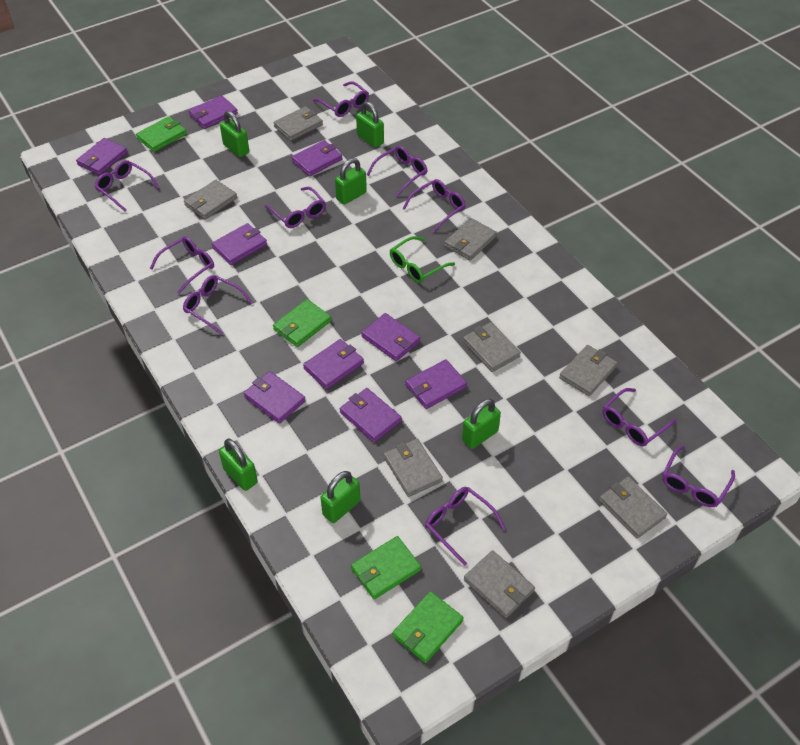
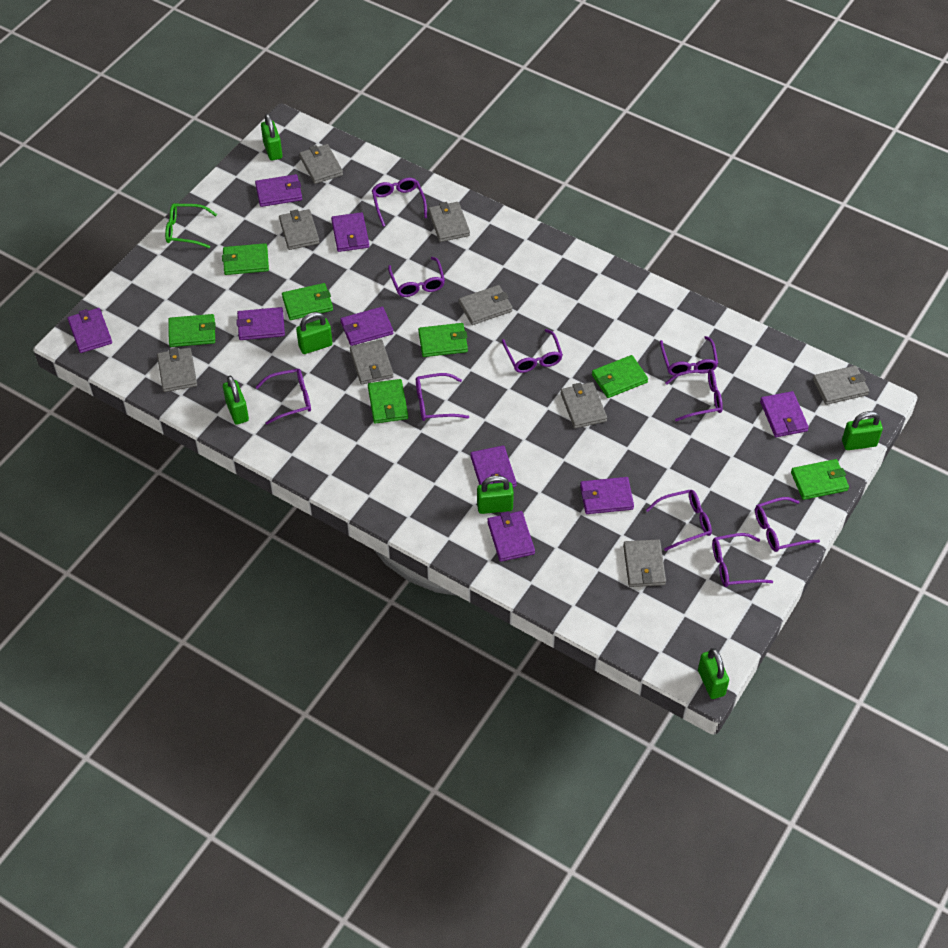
green wallet: [136,116,187,152] [273,299,331,347] [351,536,421,599] [392,591,464,663] = 4 -> [168,314,216,347] [222,243,269,275] [282,283,333,320] [368,379,408,424] [418,323,468,357] [592,355,648,398] [791,459,849,500] = 7
grey wallet: [184,180,237,219] [273,106,323,141] [384,439,443,497] [444,218,497,261] [463,322,521,372] [464,550,535,618] [559,345,617,396] [599,477,667,539] = 8 -> [157,348,197,392] [279,209,320,250] [299,144,343,184] [350,339,393,385] [428,202,470,242] [459,285,513,325] [561,382,607,429] [623,539,666,587] [813,366,869,405] = 9

